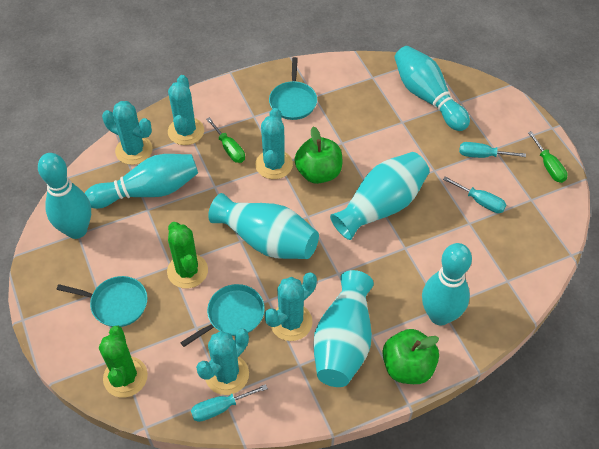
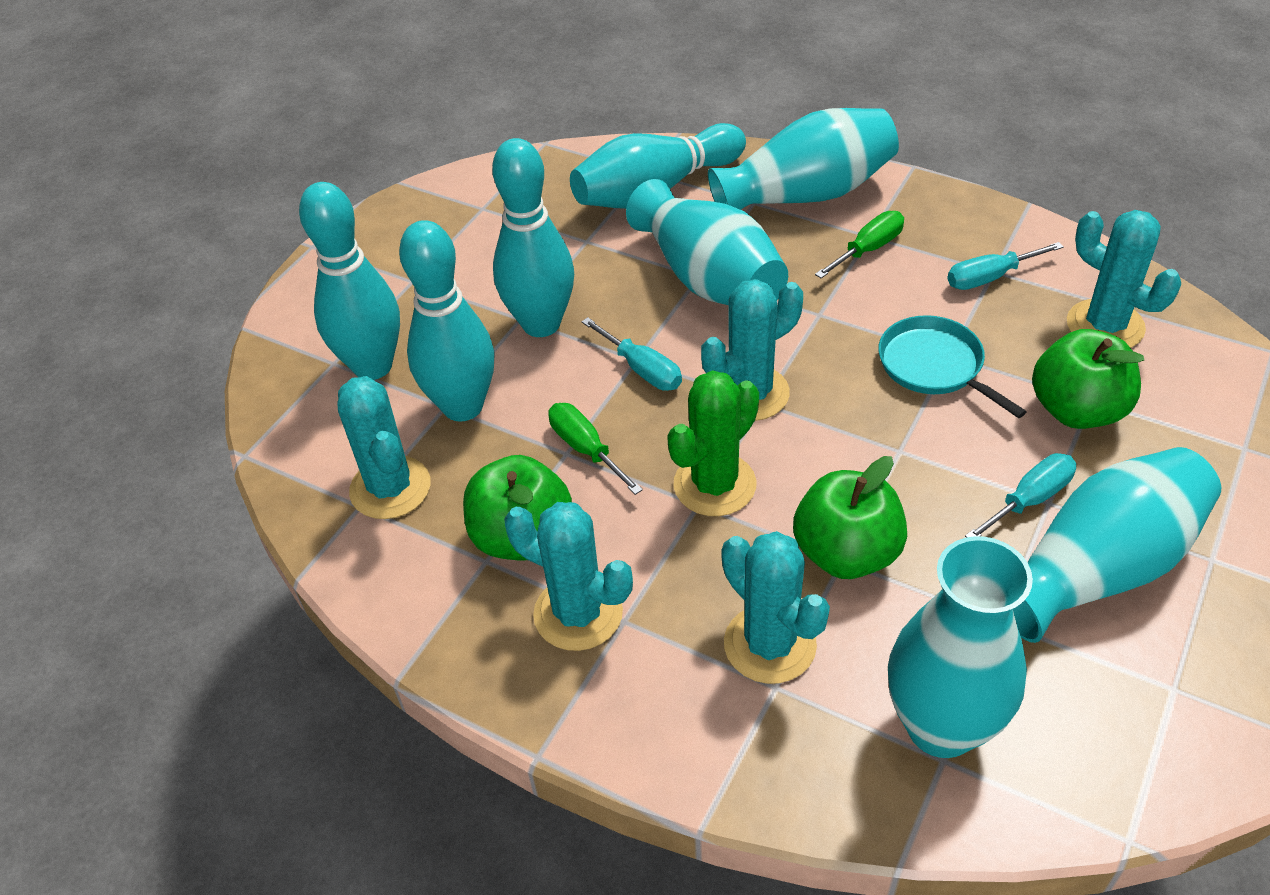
green apple: [294,126,342,184] [382,329,439,384] = 2 -> [463,455,572,560] [793,456,907,579] [1032,329,1144,429] = 3
green cactus: [99,326,148,397] [167,222,208,288] = 2 -> [667,370,759,516] = 1
turquoise pan: [57,276,148,327] [180,284,265,347] [269,57,317,120] = 3 -> [878,315,1027,418] = 1
turquoise vase: [208,193,319,259] [313,270,374,387] [330,152,429,240] = 3 -> [626,179,788,305] [708,108,899,210] [888,536,1033,758] [1013,447,1221,643] = 4

